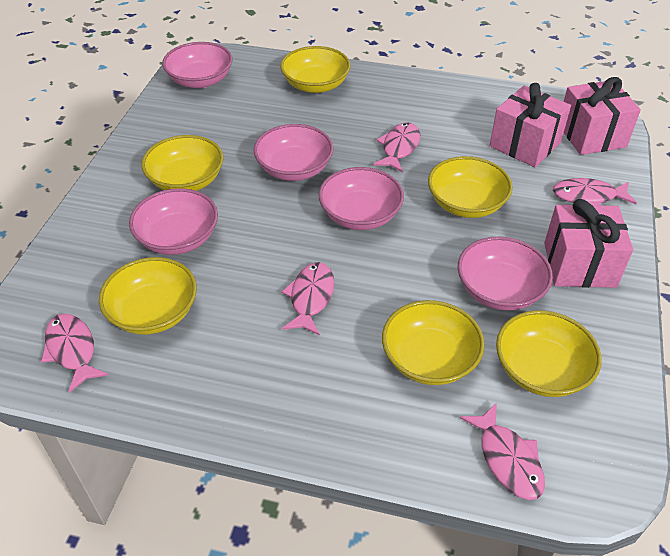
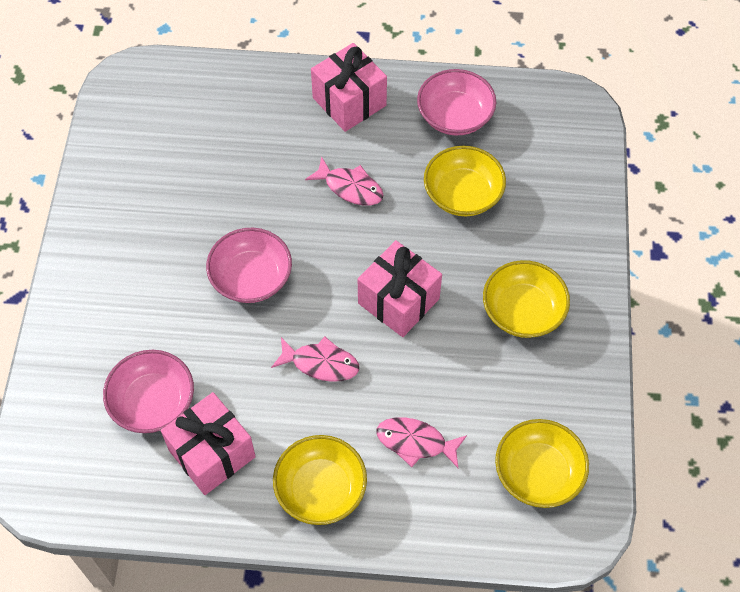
pink bowl: [129,188,218,255] [162,42,233,88] [253,124,334,181] [319,167,404,230] [458,237,553,311] = 5 -> [103,350,194,433] [206,228,292,303] [417,69,496,135] = 3
pink fish: [41,313,108,393] [282,262,334,336] [373,122,420,172] [460,403,545,500] [553,178,637,206] = 5 -> [271,337,359,382] [305,157,383,206] [377,417,467,468] = 3
yellow bowl: [99,257,197,334] [141,135,224,191] [280,46,351,93] [382,300,485,385] [428,156,513,218] [496,310,602,397] = 6 -> [273,435,367,525] [424,146,506,216] [483,260,570,338] [495,419,589,508] = 4

